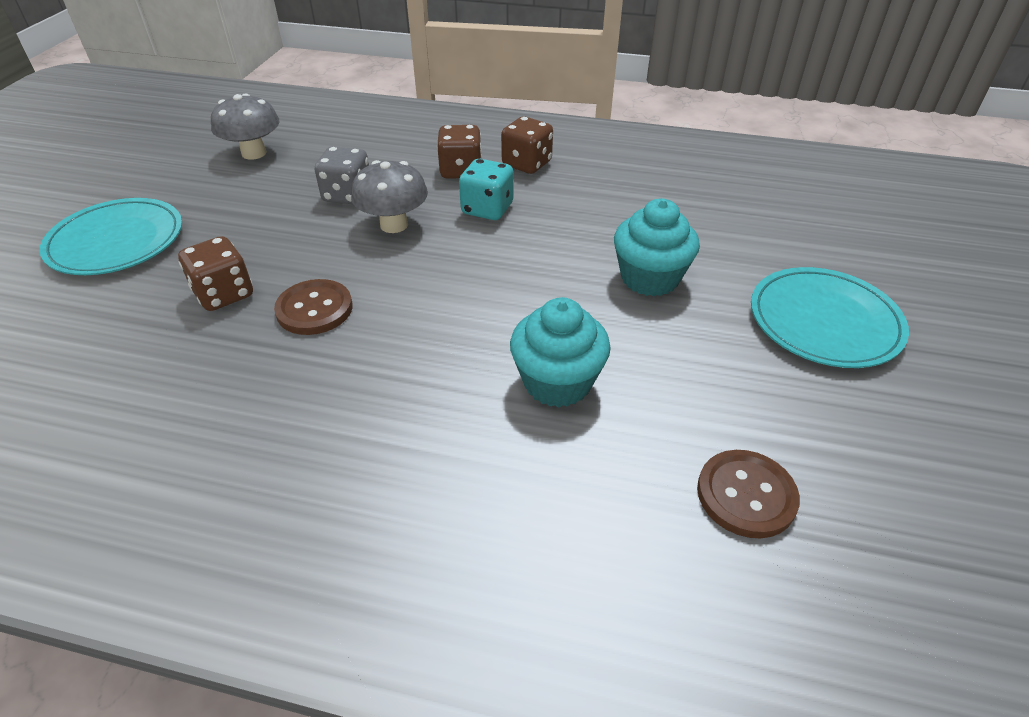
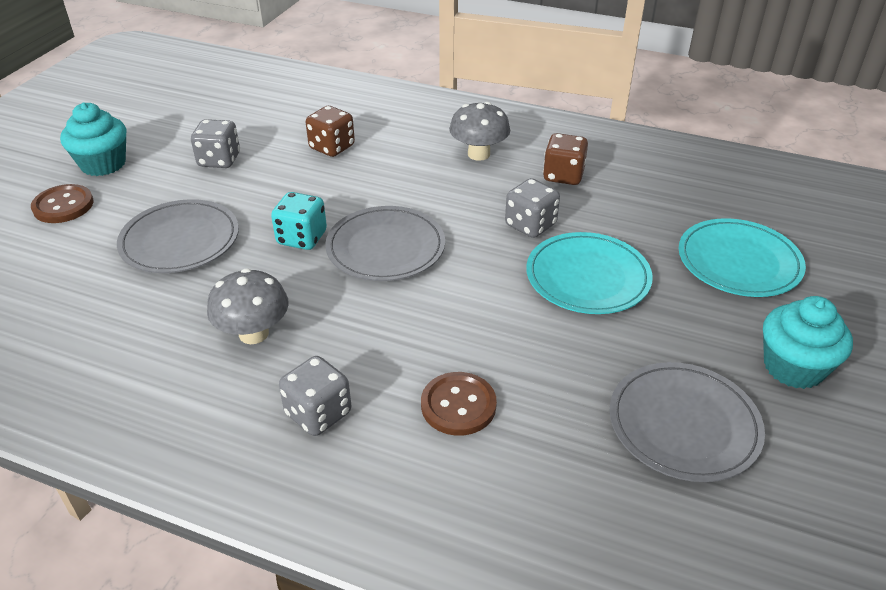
brown dice: [178,236,253,311] [437,125,482,179] [501,117,553,174] = 3 -> [306,106,355,157] [543,133,588,185] = 2
grey dice: [315,146,369,204] = 1 -> [191,119,240,168] [279,356,351,436] [505,178,560,238] = 3
grey plate: none = 0 -> [117,199,239,273] [325,206,445,281] [610,362,765,482] = 3

